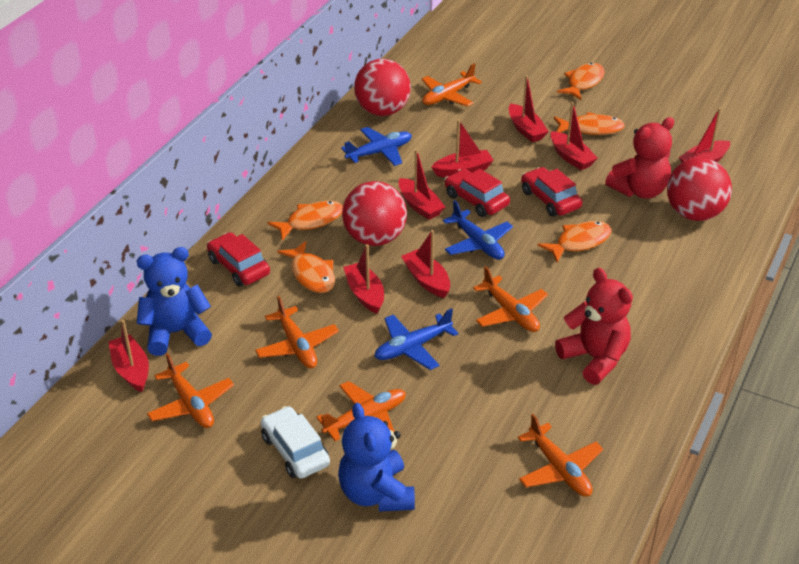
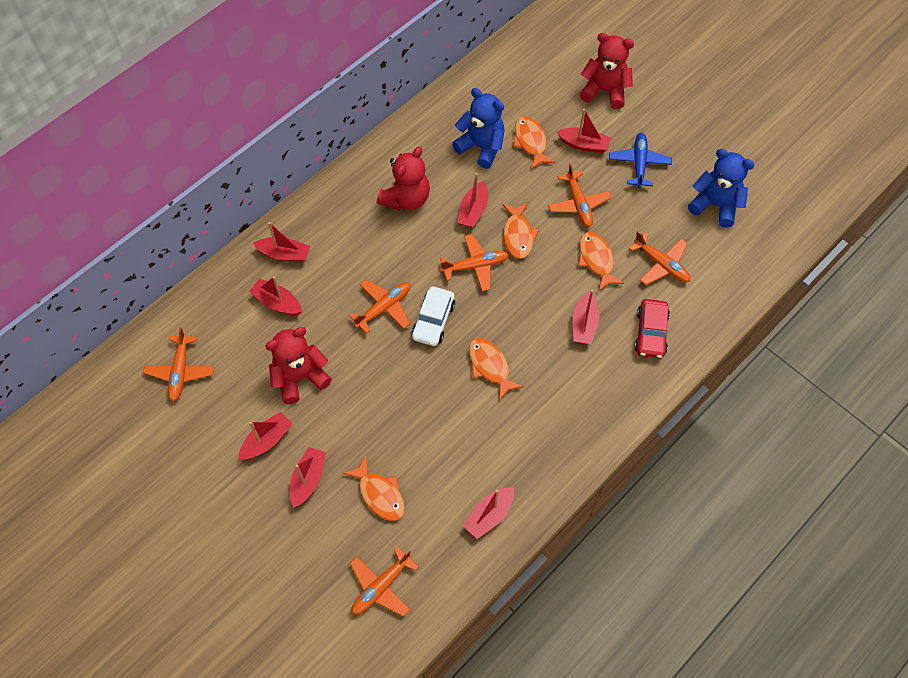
blue plane: [341,127,412,166] [374,308,459,370] [443,200,513,260] = 3 -> [609,133,672,188] = 1
red ball: [342,181,407,246] [354,59,411,116] [667,157,732,221] = 3 -> none = 0
red car: [207,232,270,286] [445,169,510,217] [521,167,582,217] = 3 -> [634,299,670,358] = 1
red teddy bear: [555,268,633,385] [605,117,674,199] = 2 -> [265,327,332,404] [377,147,430,210] [580,33,634,109] = 3

